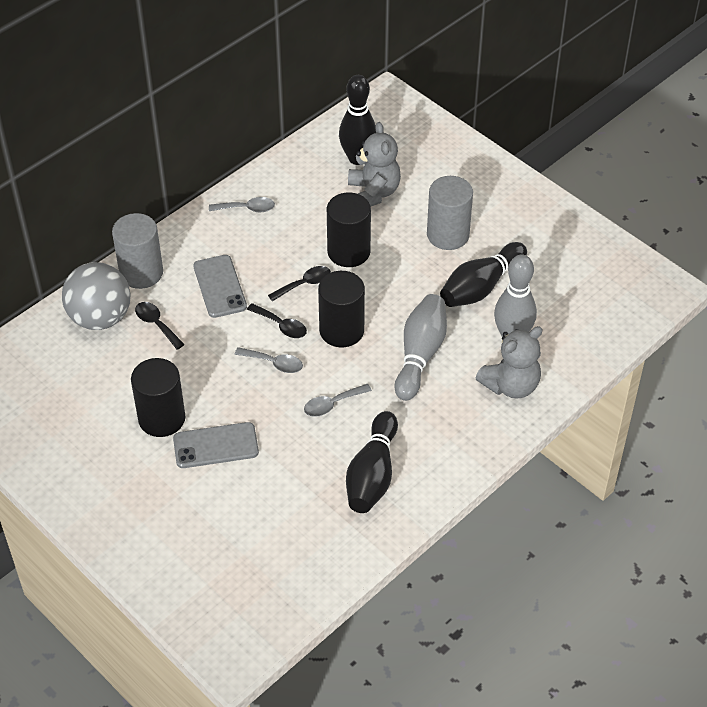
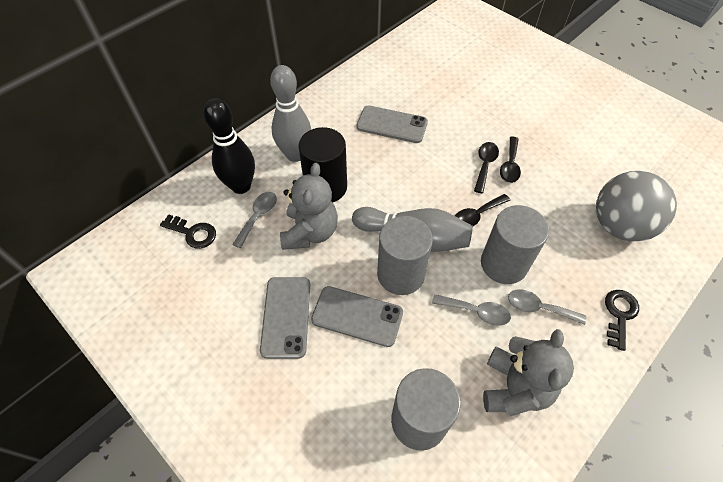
black bowling pin: [339,75,377,165] [346,411,398,513] [440,242,527,307] = 3 -> [203,98,255,194] = 1
black cylinder: [131,358,185,437] [318,271,365,347] [327,193,371,267] = 3 -> [298,127,347,203] = 1
black key: none = 0 -> [160,214,216,249] [605,290,639,351] = 2
grey cylinder: [112,213,163,289] [427,176,473,250] = 2 -> [377,216,433,295] [391,368,461,451] [481,205,549,284] = 3
grey phone: [173,422,259,468] [193,255,247,318] = 2 -> [260,277,310,359] [311,286,403,347] [357,105,428,143] = 3

